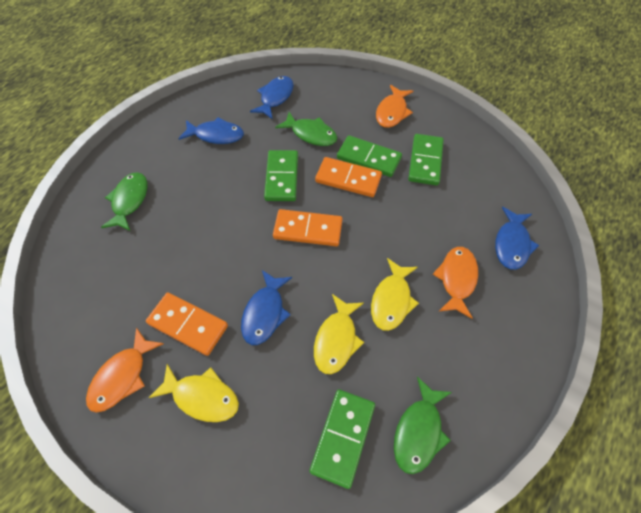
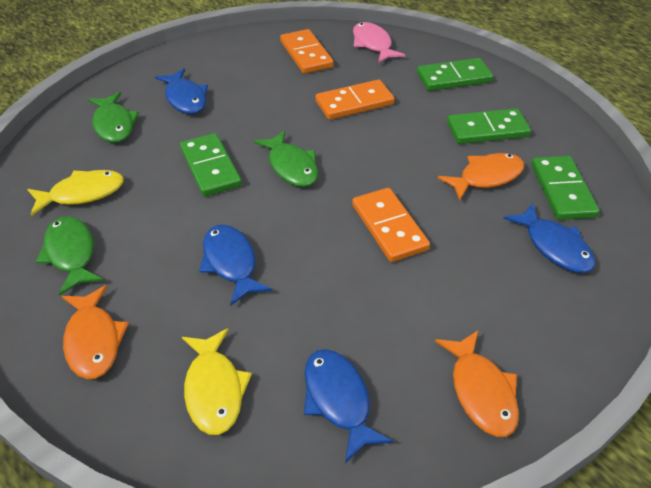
pink fish: none = 0 -> [353,22,405,63] = 1
yellow fish: [149,364,239,422] [314,294,364,374] [371,258,419,331] = 3 -> [27,170,124,216] [182,328,252,435] = 2

